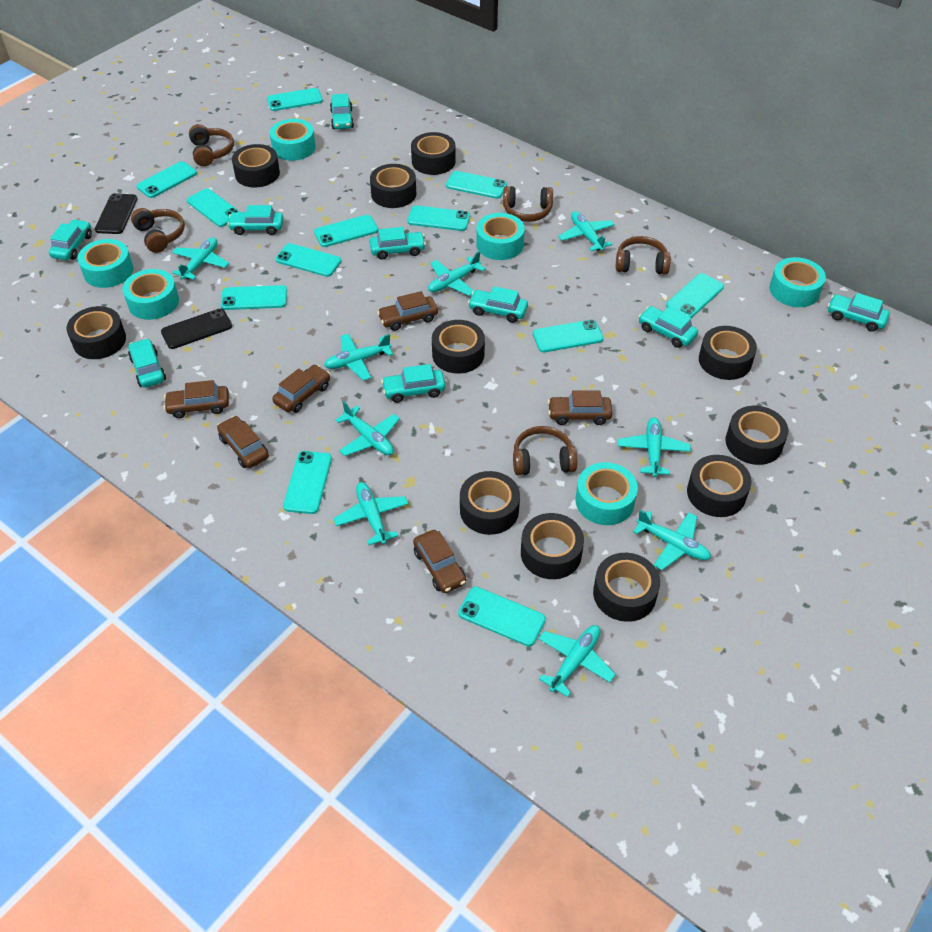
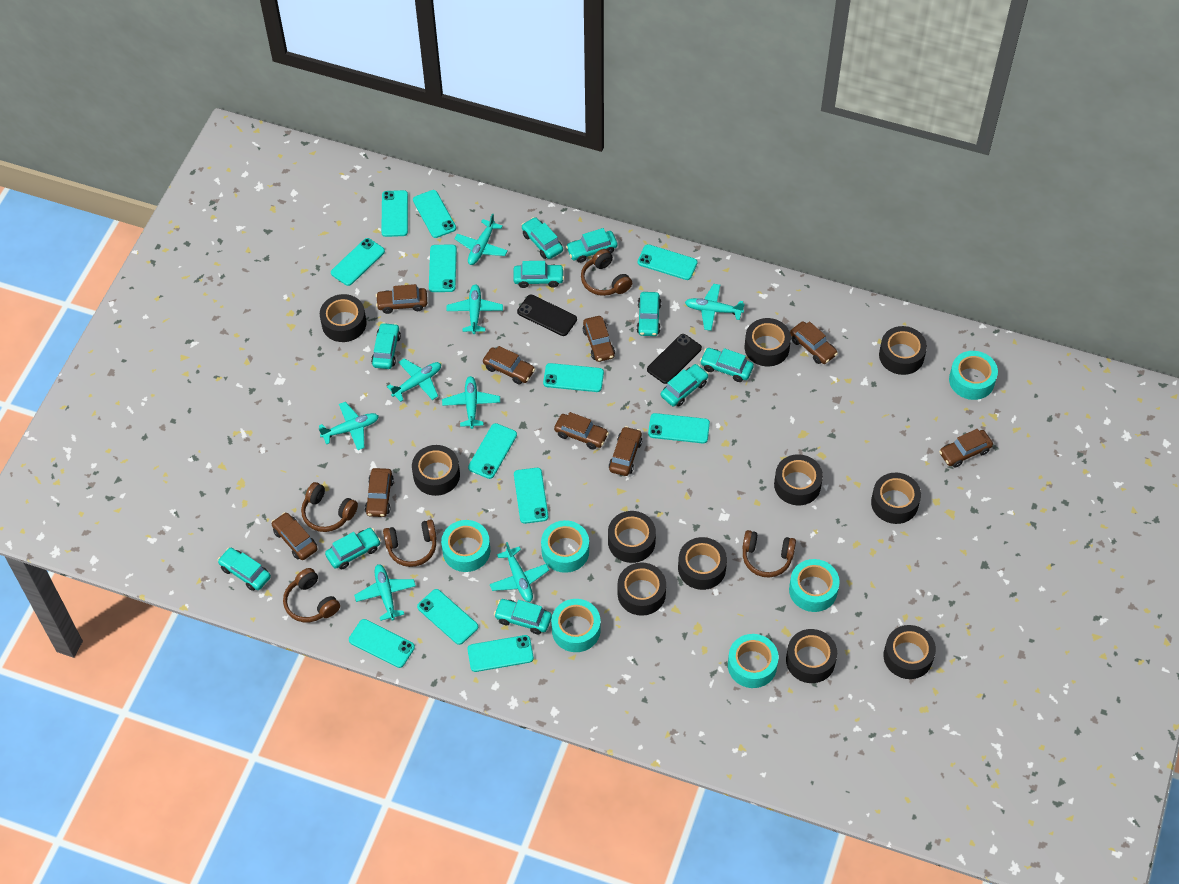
brown car: [164,380,229,418] [217,416,269,468] [272,364,330,413] [377,291,438,331] [413,530,466,593] [548,391,613,425] = 6 -> [271,512,318,560] [365,468,394,517] [376,284,427,314] [483,346,535,384] [554,412,609,450] [583,316,615,362] [609,426,642,476] [790,321,838,364] [939,429,993,468] = 9
turquoise car: [49,219,92,260] [128,338,166,388] [227,205,283,235] [330,94,354,129] [369,227,426,260] [381,364,445,403] [468,286,528,323] [638,306,698,348] [827,293,890,332] = 9 -> [218,548,271,591] [325,528,381,569] [371,323,401,369] [494,599,552,634] [513,261,564,288] [522,217,563,259] [566,228,618,263] [637,292,661,336] [661,364,709,407] [700,348,754,382] = 10
turquoise plane: [172,237,229,280] [324,334,393,381] [333,482,409,545] [335,401,400,456] [428,251,486,296] [538,625,616,697] [558,211,615,251] [618,417,691,477] [633,510,711,570] = 9 -> [319,402,379,450] [354,564,416,621] [387,358,441,402] [442,376,500,429] [446,284,503,334] [454,213,508,265] [490,542,549,602] [685,284,745,331] = 8

